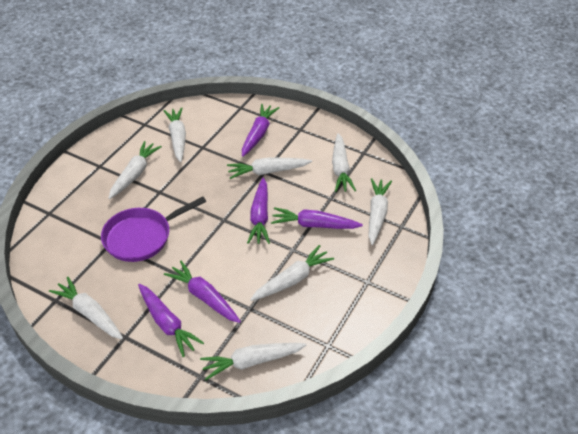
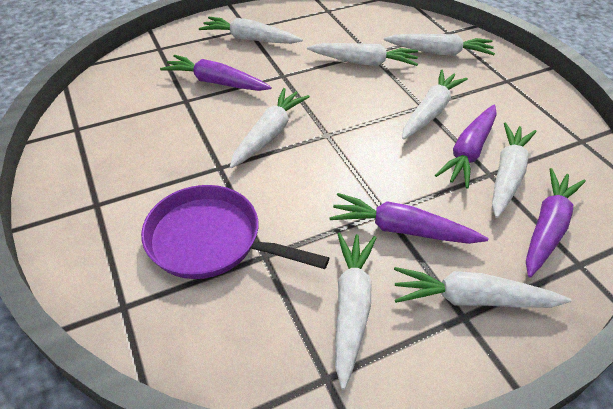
purple carrot: [138,284,204,357] [164,261,241,323] [242,104,279,157] [247,177,270,244] [271,207,363,229] = 5 -> [160,55,271,91] [329,193,488,244] [435,105,497,189] [526,168,586,278] = 4

